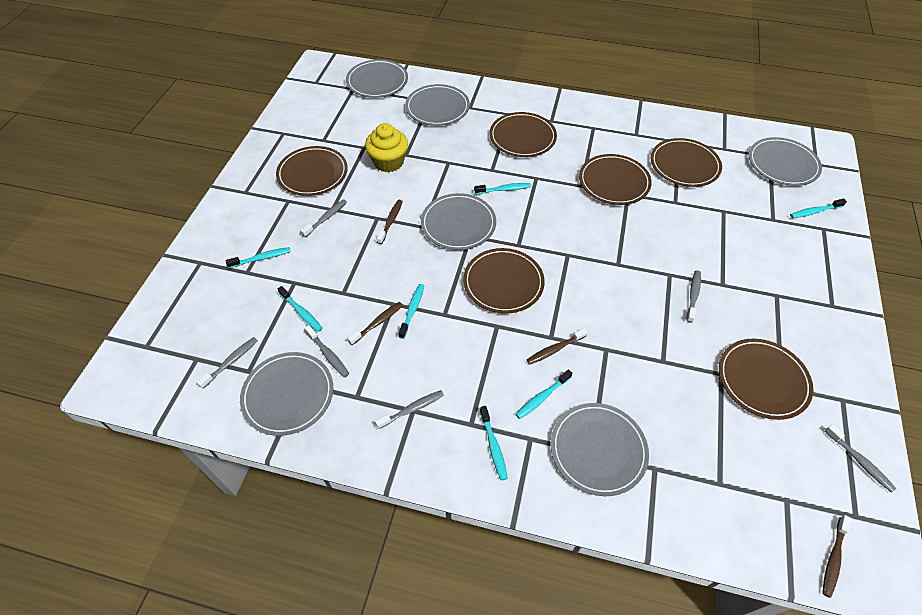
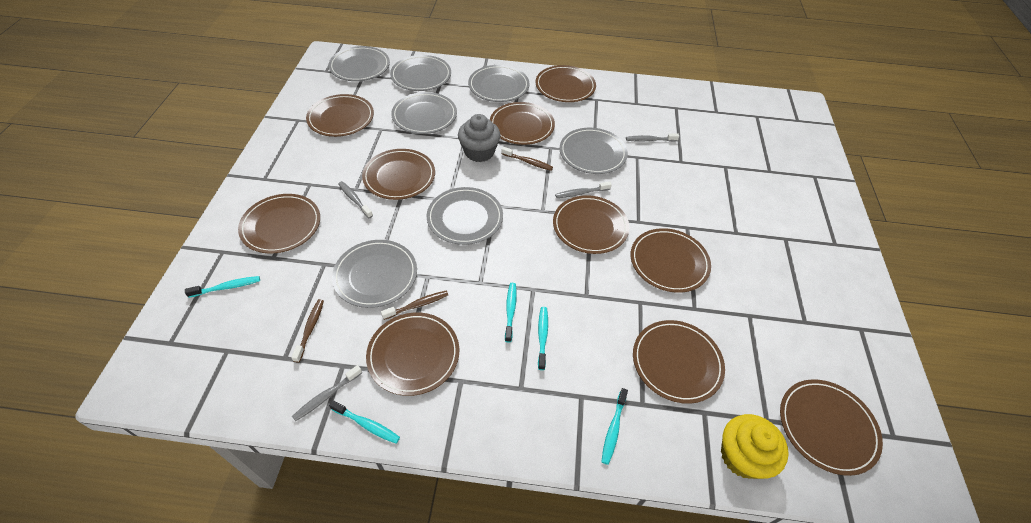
brown plate: [276,146,348,196] [463,248,545,314] [490,112,557,157] [579,154,652,205] [650,138,722,187] [719,339,813,420] = 6 -> [238,194,320,253] [306,94,374,137] [362,149,435,200] [366,312,459,396] [490,102,555,145] [536,65,596,102] [553,195,629,254] [631,228,711,293] [633,320,725,404] [780,379,883,476] = 10
brown toothbrush: [347,302,403,345] [377,200,403,244] [527,328,588,364] [822,515,852,598] = 4 -> [291,299,324,363] [381,291,448,320] [501,147,553,171] = 3
grey cupcake: none = 0 -> [458,114,500,162] = 1
grey plate: [240,352,333,436] [346,59,408,98] [405,84,470,126] [421,193,496,250] [551,403,649,496] [749,137,822,186] = 6 -> [329,46,390,81] [332,240,417,308] [390,55,451,91] [391,92,457,134] [427,187,503,245] [468,65,529,102] [560,128,628,174] = 7
grey toothbrush: [196,337,258,389] [301,199,347,237] [305,325,349,378] [375,390,444,429] [687,270,701,323] [825,424,896,493] = 6 -> [292,365,362,421] [338,181,373,218] [555,181,612,198] [626,133,679,142] = 4
turquoise toothbrush: [226,247,291,268] [278,286,322,332] [398,284,424,339] [474,183,531,194] [480,406,508,480] [515,369,572,419] [790,199,847,218] = 7 -> [185,276,260,298] [329,400,400,444] [505,283,517,342] [538,307,548,370] [601,388,628,465] = 5

